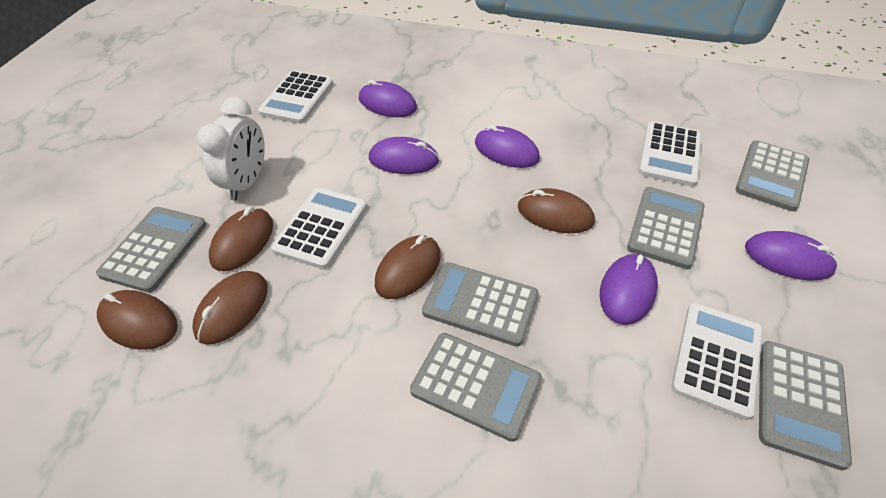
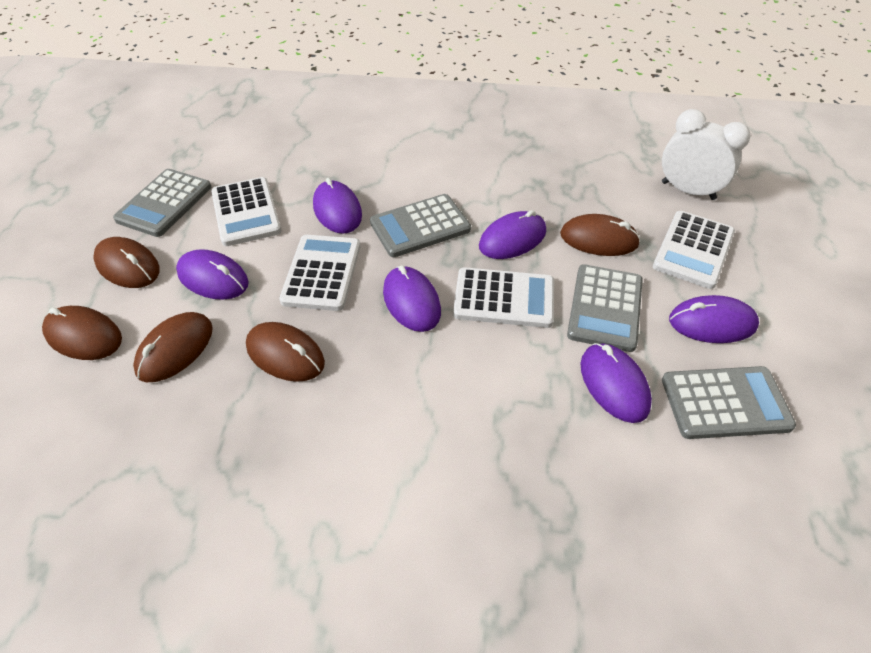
grey calculator: [96,207,206,293] [410,333,542,442] [422,262,538,346] [627,187,705,269] [736,140,809,211] [759,341,852,470] = 6 -> [113,169,211,237] [370,194,471,257] [567,264,643,352] [662,366,796,439] = 4
purple mouse: [359,80,417,117] [369,137,440,174] [475,125,540,168] [600,254,658,325] [745,231,838,281] = 5 -> [176,249,249,300] [313,178,362,234] [383,265,441,332] [479,210,546,259] [580,343,652,423] [669,295,759,343] = 6

